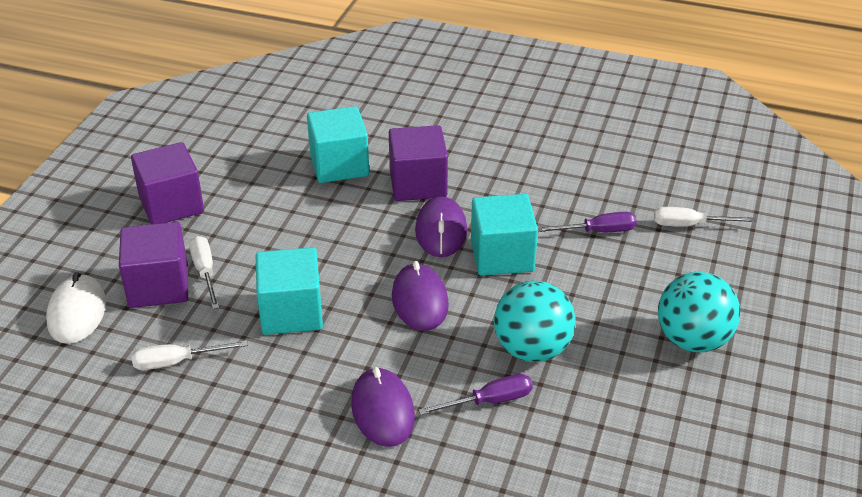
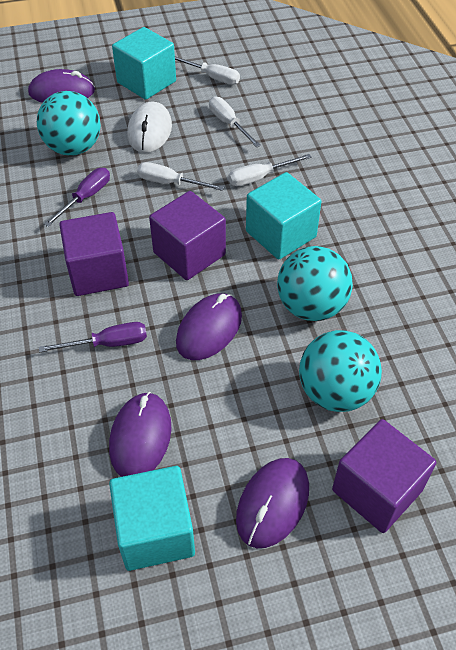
purple mouse: [351,367,415,447] [392,261,449,331] [415,197,467,257] = 3 -> [28,69,95,103] [109,392,171,477] [176,293,242,360] [236,458,309,548] = 4
turquoise ball: [494,281,575,362] [658,272,740,352] = 2 -> [37,91,101,156] [277,246,353,321] [299,330,382,412] = 3
white screwdriver: [132,341,248,370] [189,236,219,309] [654,207,756,226] = 3 -> [137,162,224,191] [175,56,240,85] [209,96,261,147] [228,154,312,186] = 4

